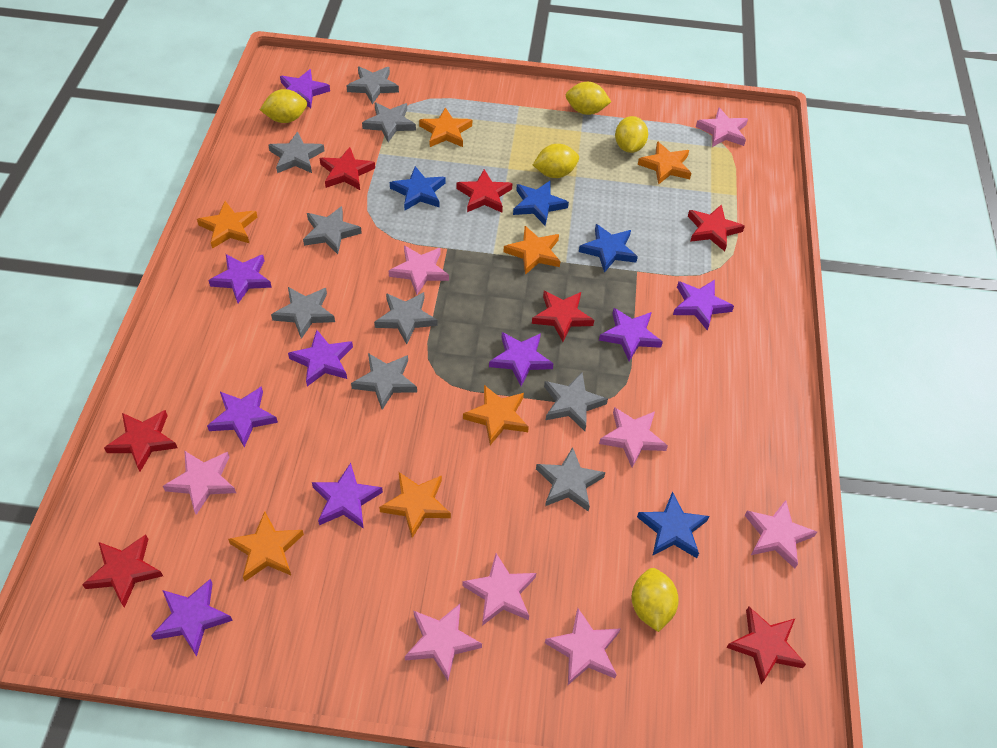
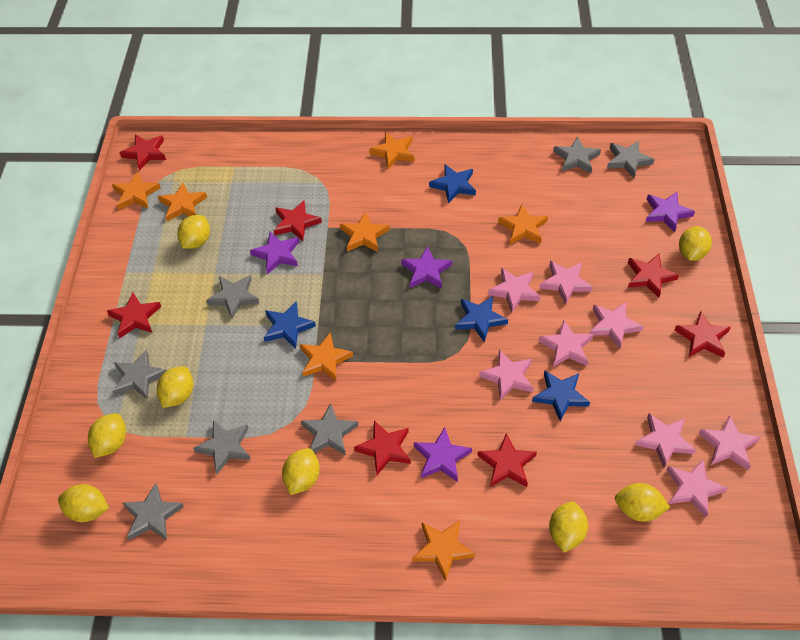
grey star: [268,131,325,173] [271,287,335,339] [303,206,362,254] [347,66,399,104] [351,353,417,410] [362,102,416,142] [374,292,438,344] [536,447,605,512] [544,372,608,431] = 9 -> [113,350,167,400] [122,483,184,540] [193,420,251,474] [206,275,259,319] [301,403,358,455] [553,136,601,174] [607,141,655,178] = 7
purple star: [151,579,233,656] [207,386,278,447] [208,254,272,303] [280,69,330,108] [288,330,353,386] [312,463,383,529] [489,332,554,386] [599,308,663,361] [673,280,734,330] = 9 -> [250,231,299,274] [401,246,452,289] [414,427,472,482] [645,192,695,232] = 4
yellow lemon: [260,89,307,123] [533,144,579,178] [566,82,611,115] [615,116,648,153] [632,568,679,632] = 5 -> [58,484,109,522] [88,413,126,458] [157,366,193,408] [177,215,210,249] [282,448,320,495] [549,501,588,552] [615,483,670,522] [679,226,712,261] = 8

